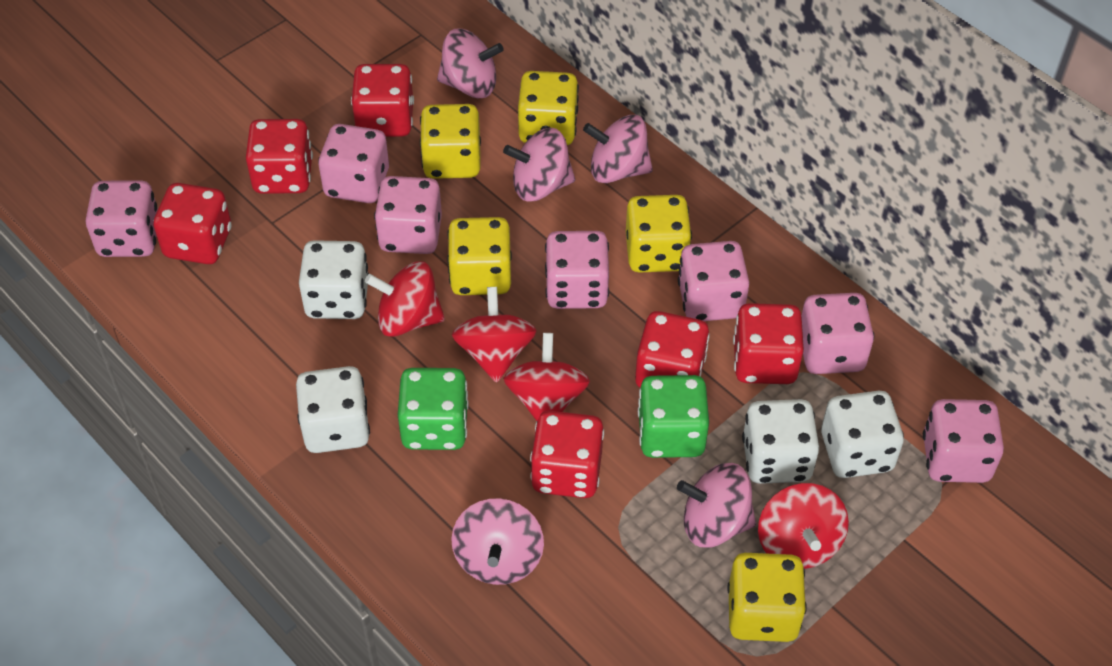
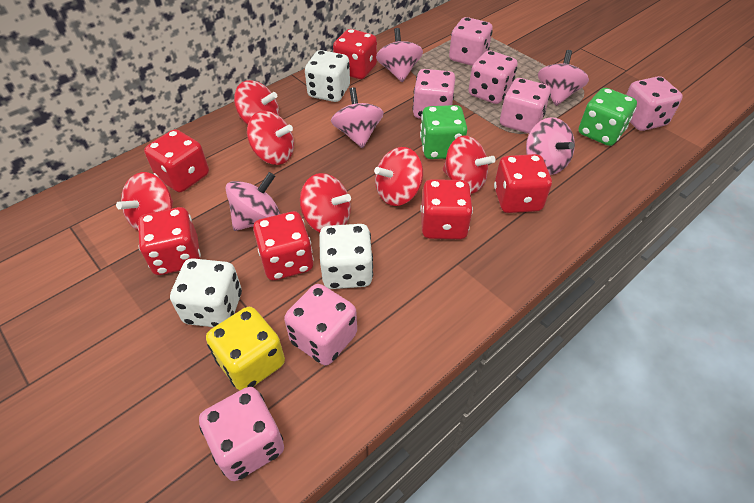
red spinning top: [365,261,445,337] [452,287,537,383] [503,333,590,421] [758,483,849,569] = 4 -> [116,172,173,231] [234,80,279,125] [247,111,294,165] [300,173,351,232] [374,147,423,206] [442,136,496,194] = 6
white dice: [296,366,370,453] [299,240,369,319] [742,399,819,484] [821,391,904,478] = 4 -> [170,258,242,327] [305,50,350,102] [319,224,373,289] = 3
yellow dice: [420,104,481,179] [447,217,512,295] [518,71,579,145] [626,195,692,273] [727,553,807,642] = 5 -> [206,307,285,390] = 1

